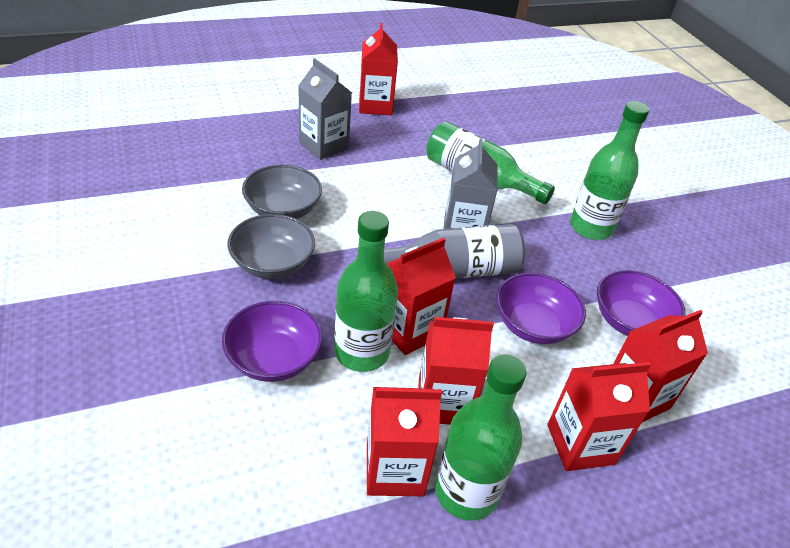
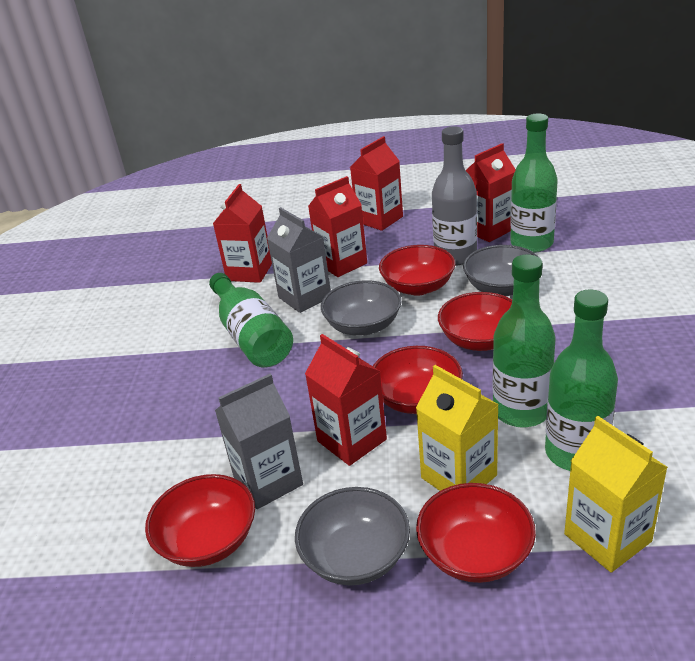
grey bowl: [227,214,315,279] [242,165,322,219] = 2 -> [295,487,410,585] [321,280,401,336] [463,245,543,296] = 3
purple bowl: [222,301,322,382] [496,273,586,344] [597,270,685,336] = 3 -> none = 0
red bowl: none = 0 -> [145,474,255,567] [373,346,463,414] [379,245,455,296] [416,483,536,583] [438,292,512,351] = 5
red carton: [359,23,398,115] [367,387,442,496] [386,237,456,355] [419,317,494,425] [547,362,651,471] [614,310,708,422] = 6 -> [213,184,272,283] [305,334,387,466] [308,176,367,277] [350,136,403,231] [466,143,516,242] = 5
yellow carton: none = 0 -> [416,365,499,491] [564,416,668,573] = 2

